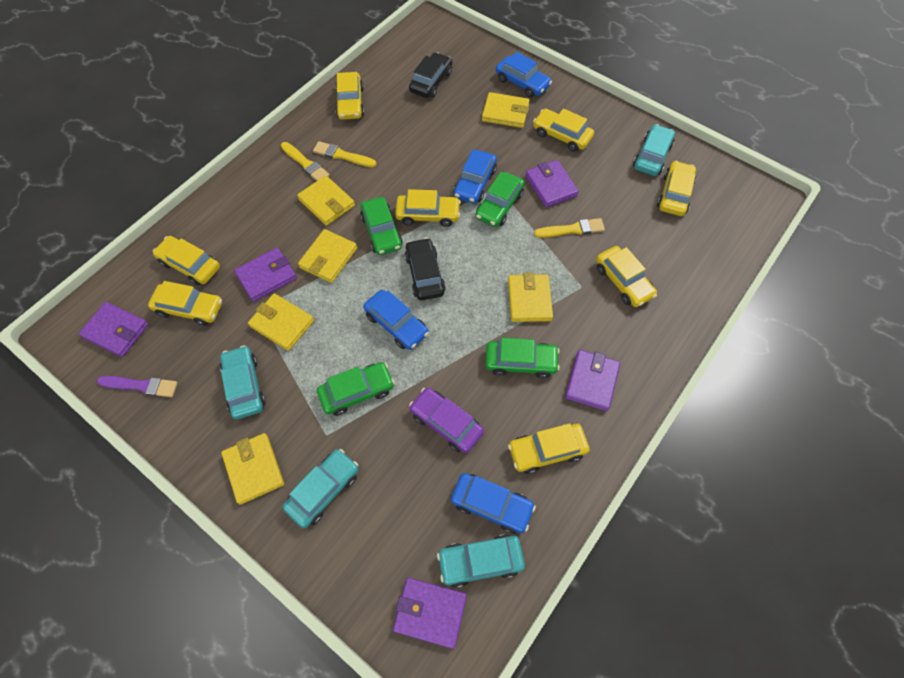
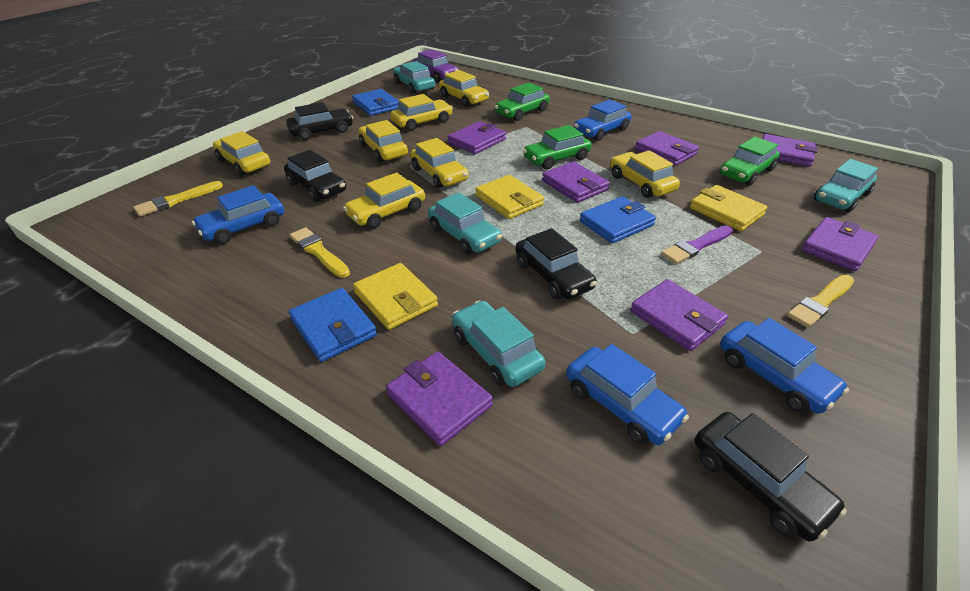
black car: [405,238,446,300] [409,52,453,98] = 2 -> [284,150,346,202] [286,102,353,140] [515,228,597,300] [695,412,847,542] = 4
blue wallet: none = 0 -> [289,288,377,362] [352,89,399,116] [580,196,656,244] = 3
green car: [317,362,395,416] [360,197,403,255] [475,172,525,227] [486,338,560,378] = 4 -> [495,82,550,121] [523,125,592,170] [720,137,780,186] = 3
purple wallet: [79,302,149,357] [234,248,297,302] [393,578,467,649] [525,160,579,208] [565,350,620,411] = 5 -> [386,351,493,446] [448,121,506,154] [542,161,610,203] [630,279,728,351] [635,131,699,166] [763,134,818,167] [802,217,878,271] = 7
yellow car: [148,281,222,326] [153,236,220,286] [335,72,364,120] [395,189,461,227] [508,424,590,474] [533,109,594,152] [596,246,657,307] [657,161,696,216] = 8 -> [213,131,271,175] [343,173,425,229] [358,120,408,162] [390,94,453,131] [410,138,468,188] [439,70,489,107] [610,150,680,198] = 7
yellow wallet: [221,433,284,505] [248,293,314,351] [297,176,355,226] [298,229,357,283] [482,92,530,128] [508,272,553,322] = 6 -> [353,263,438,330] [475,175,544,219] [690,185,767,231] = 3

